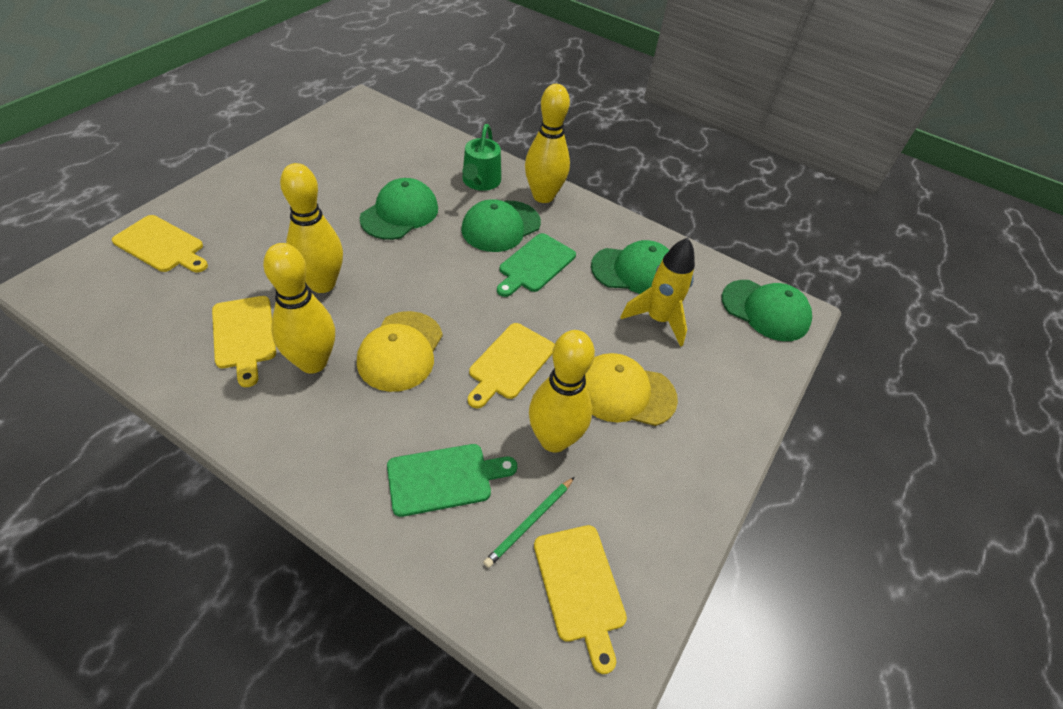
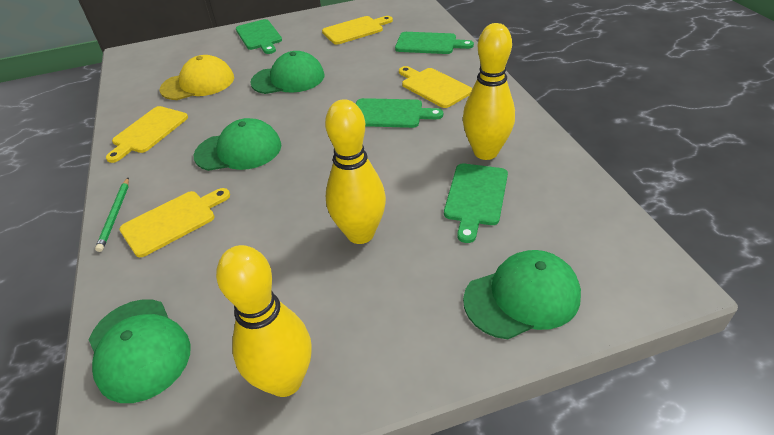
green cutting board: [387,444,517,517] [497,233,576,297] = 2 -> [236,19,282,54] [356,98,443,128] [395,32,474,54] [444,163,508,243] = 4
green watering can: [462,124,501,191] = 1 -> none = 0
yellow bowling pin: [263,243,335,374] [280,163,343,293] [525,84,570,203] [529,330,595,453] = 4 -> [216,245,312,397] [325,99,386,244] [463,23,515,160] = 3
yellow cap: [357,311,443,392] [585,353,678,426] = 2 -> [160,55,234,100] = 1
yellow rocket: [620,238,695,347] = 1 -> none = 0

